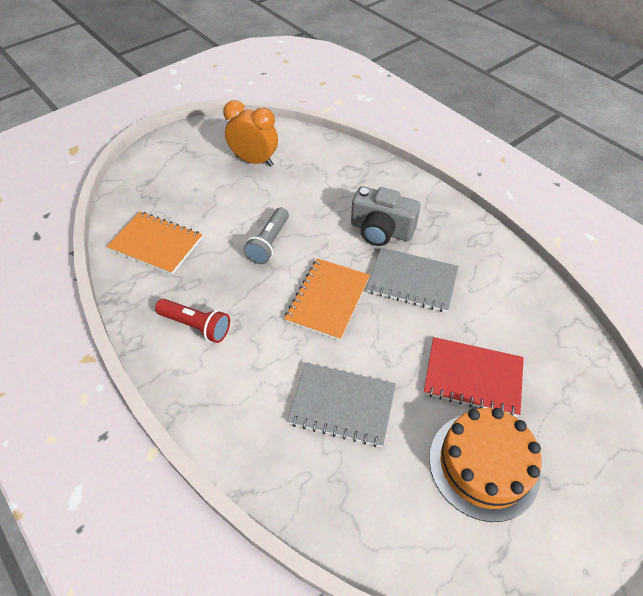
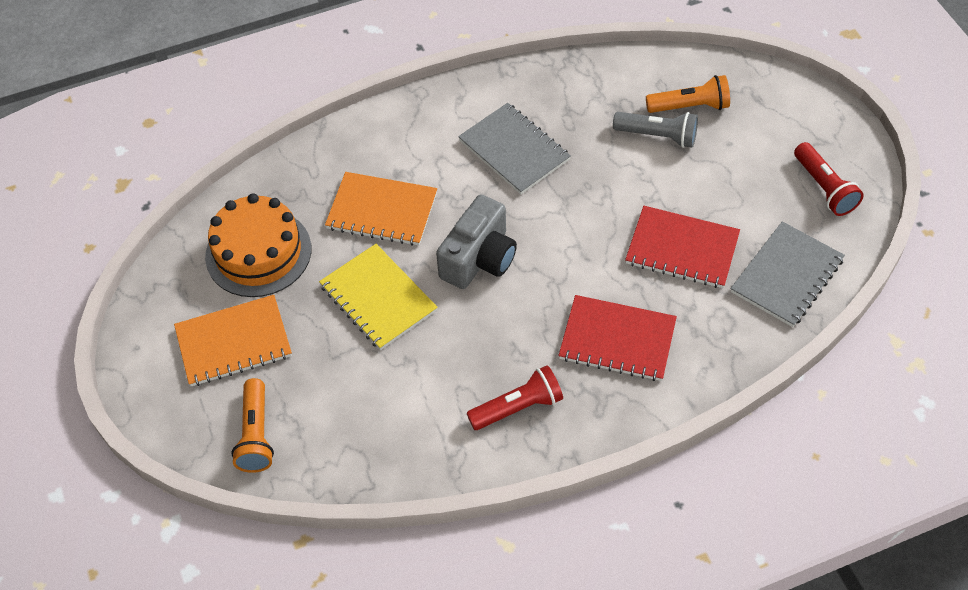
orange clock: [223,100,278,167] = 1 -> none = 0
orange flashlight: none = 0 -> [231,378,274,473] [646,75,730,113] = 2
red flashlight: [155,299,230,343] = 1 -> [467,365,563,430] [794,142,863,216] = 2
red notebook: [424,337,524,416] = 1 -> [558,295,677,381] [625,206,740,288] = 2
yellow notebook: none = 0 -> [319,244,438,350] = 1

